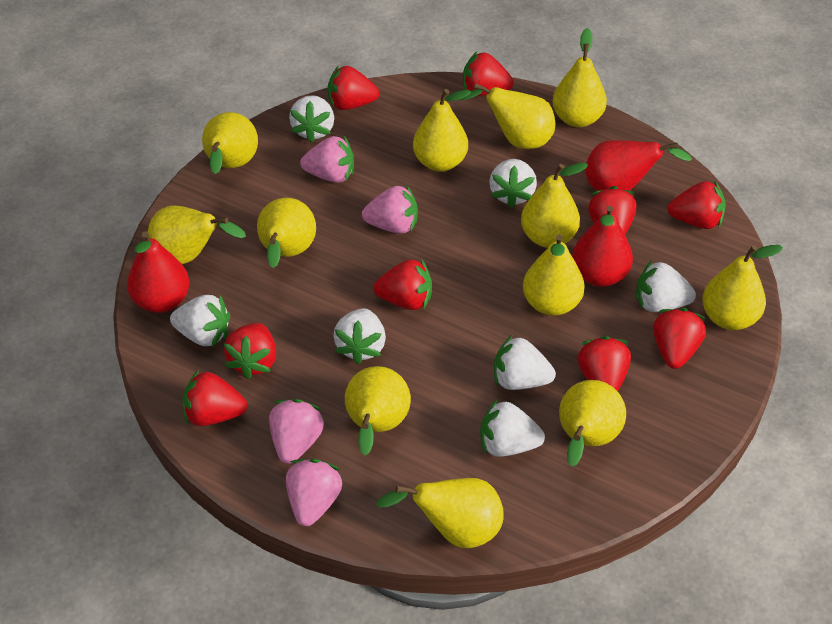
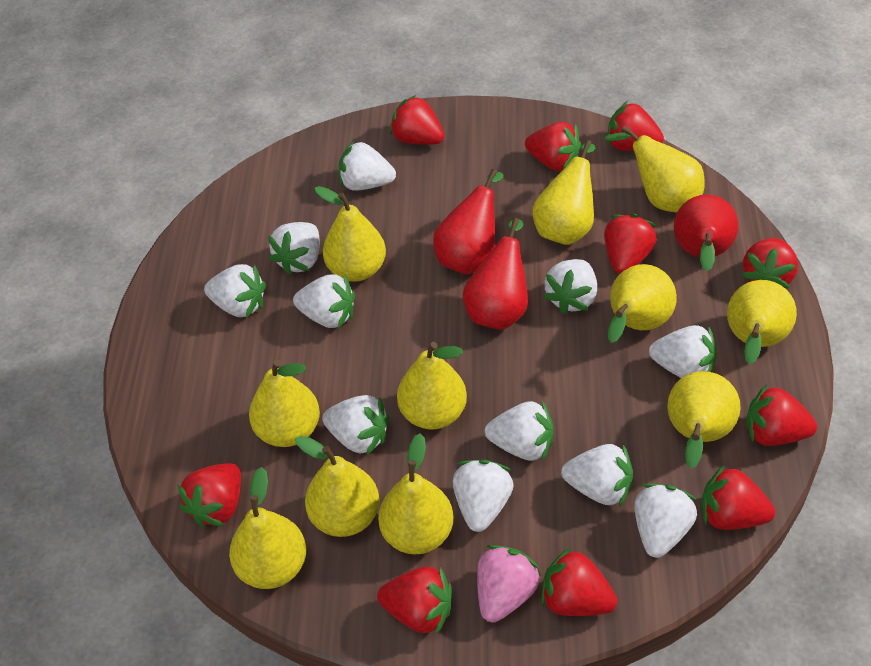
pink strawberry: [269,399,324,464] [286,459,342,526] [300,136,354,183] [362,185,418,234] = 4 -> [477,545,541,622] = 1
red strawberry: [182,370,247,426] [224,323,276,379] [328,65,379,110] [373,259,432,310] [463,52,513,96] [578,336,631,391] [588,186,637,234] [653,308,706,369] [668,181,726,229] = 9 -> [178,463,241,527] [377,567,452,635] [390,95,444,145] [525,122,581,171] [541,547,617,616] [604,213,657,274] [608,102,664,151] [701,465,775,530] [741,238,798,288] [746,384,817,446] = 10
white strawberry: [170,295,231,347] [289,95,334,143] [333,308,386,364] [480,399,545,457] [489,159,537,208] [494,334,556,390] [636,260,696,312] = 7 -> [204,264,266,318] [268,222,320,275] [293,274,355,329] [322,395,390,455] [339,141,396,191] [453,460,514,532] [485,401,553,461] [543,259,597,314] [561,444,633,507] [634,484,697,558] [649,325,717,378] = 11
yellow pear: [148,205,246,264] [202,112,258,174] [257,197,316,268] [345,366,411,456] [376,478,504,548] [413,89,471,171] [459,83,555,149] [521,162,588,248] [523,234,585,316] [552,28,607,127] [559,380,626,467] [702,245,783,330] = 12 -> [229,467,306,589] [249,360,320,447] [295,436,380,537] [314,186,386,282] [378,433,453,554] [397,342,467,430] [533,140,595,245] [604,126,705,212] [608,264,677,343] [667,371,741,469] [727,280,797,365] = 11

